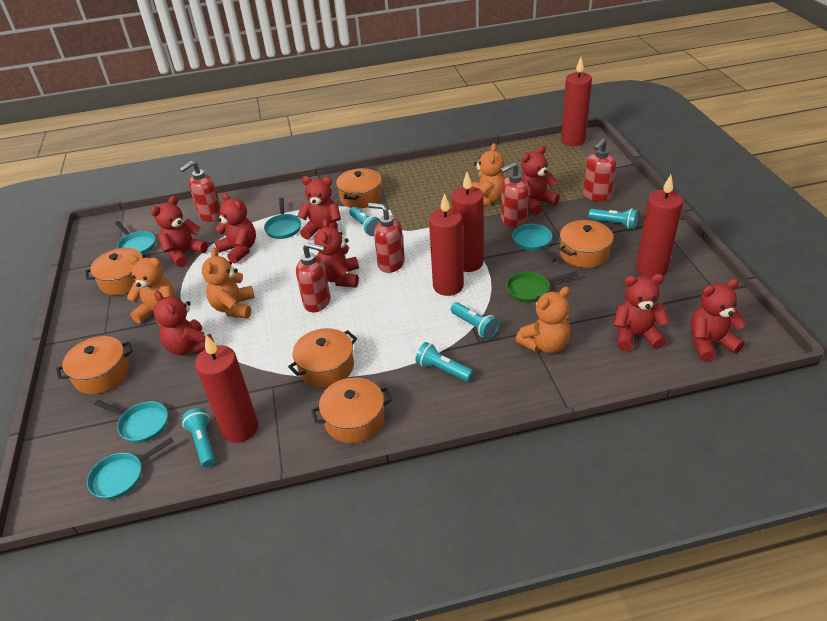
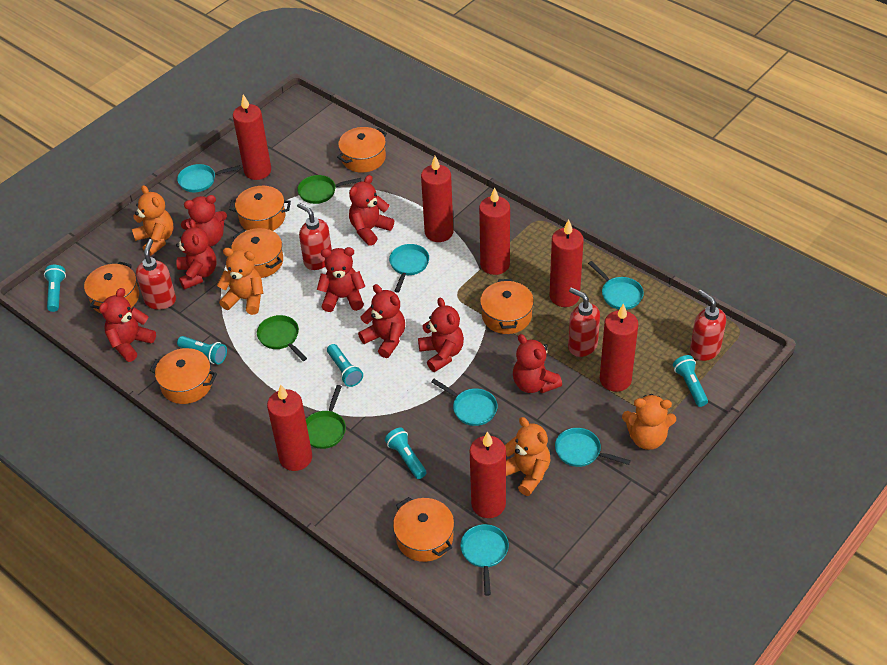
green pan: [506,272,578,303] = 1 -> [257,315,307,361] [297,175,362,204] [306,385,346,449] = 3
orange pot: [56,336,133,394] [85,248,150,295] [288,328,357,387] [311,377,392,443] [336,168,382,209] [559,220,613,268] = 6 -> [84,262,139,314] [150,348,217,404] [229,186,291,231] [231,228,283,278] [337,127,387,173] [393,497,454,562] [480,279,534,334] = 7
red candle: [195,335,258,443] [429,193,464,296] [451,172,484,272] [561,57,592,146] [636,175,683,278] = 5 -> [233,94,271,180] [267,384,312,471] [421,156,453,242] [470,431,506,518] [479,187,510,275] [549,219,584,307] [600,303,638,392] = 7
red soap dispenser: [180,161,221,222] [296,242,331,312] [368,203,405,273] [500,162,529,228] [583,138,616,202] = 5 -> [136,239,176,310] [297,203,332,270] [568,287,600,357] [690,290,726,361] = 4
turquoise pan: [87,437,174,500] [94,400,168,443] [115,221,155,255] [264,198,301,239] [512,224,557,262] = 5 -> [177,164,241,192] [389,244,429,293] [431,379,497,426] [460,524,509,596] [555,428,631,467] [588,261,644,310] = 6

